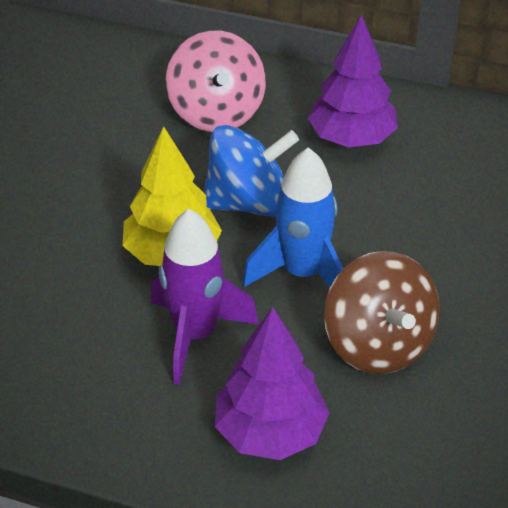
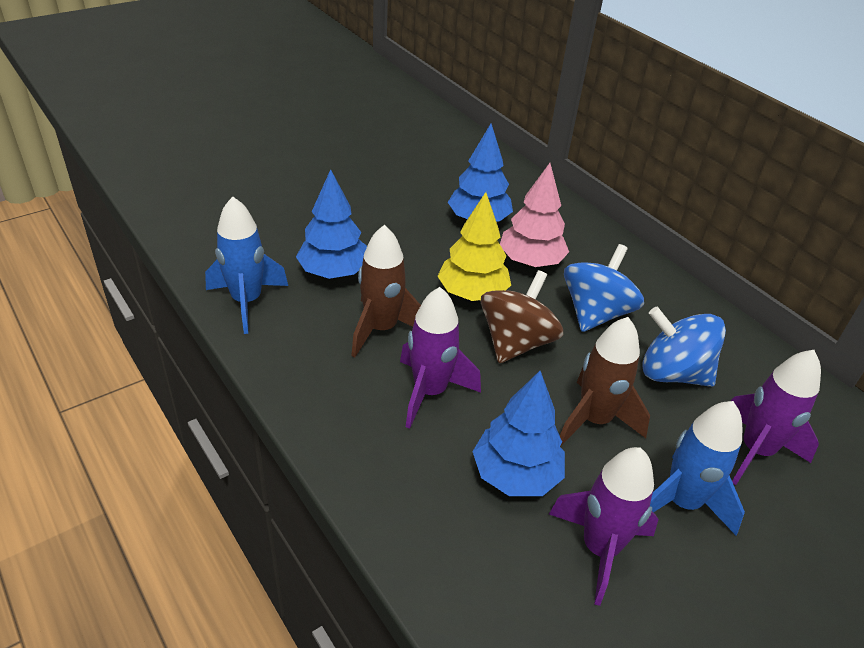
blue rocket: [243,147,344,287] = 1 -> [205,197,288,334] [650,401,745,535] = 2
blue spinning top: [204,125,299,217] = 1 -> [564,244,644,332] [643,307,726,387] = 2
blue tree: none = 0 -> [296,169,367,279] [448,124,513,222] [472,371,565,496] = 3
brown rocket: none = 0 -> [351,225,421,357] [560,317,650,447] = 2
pink spinning top: [166,30,266,132] = 1 -> none = 0
pink tree: none = 0 -> [500,163,569,267] = 1
purple rocket: [151,209,259,385] = 1 -> [400,287,481,429] [549,447,658,606] [731,350,821,485] = 3
purple tree: [215,307,329,460] [308,14,398,147] = 2 -> none = 0

